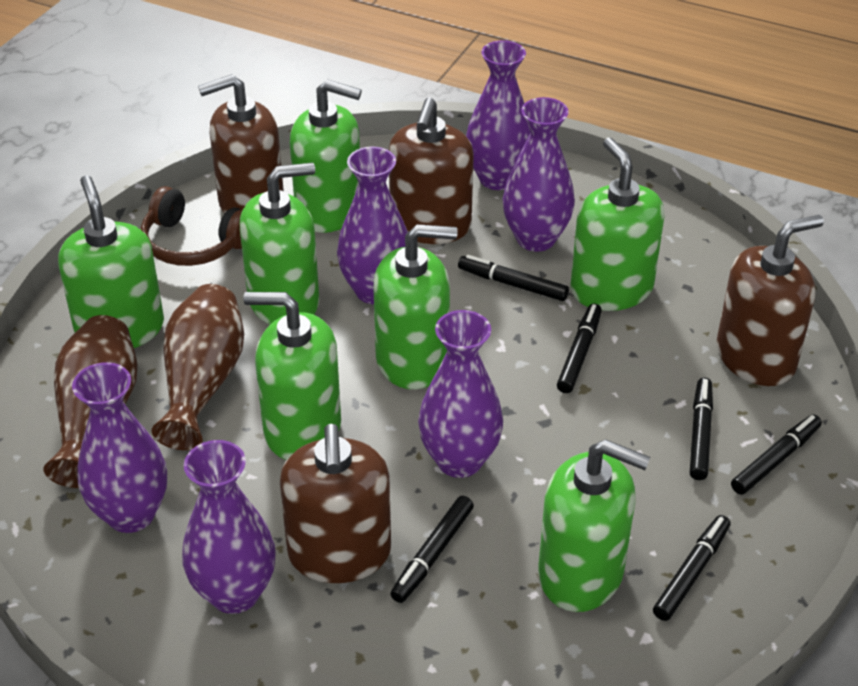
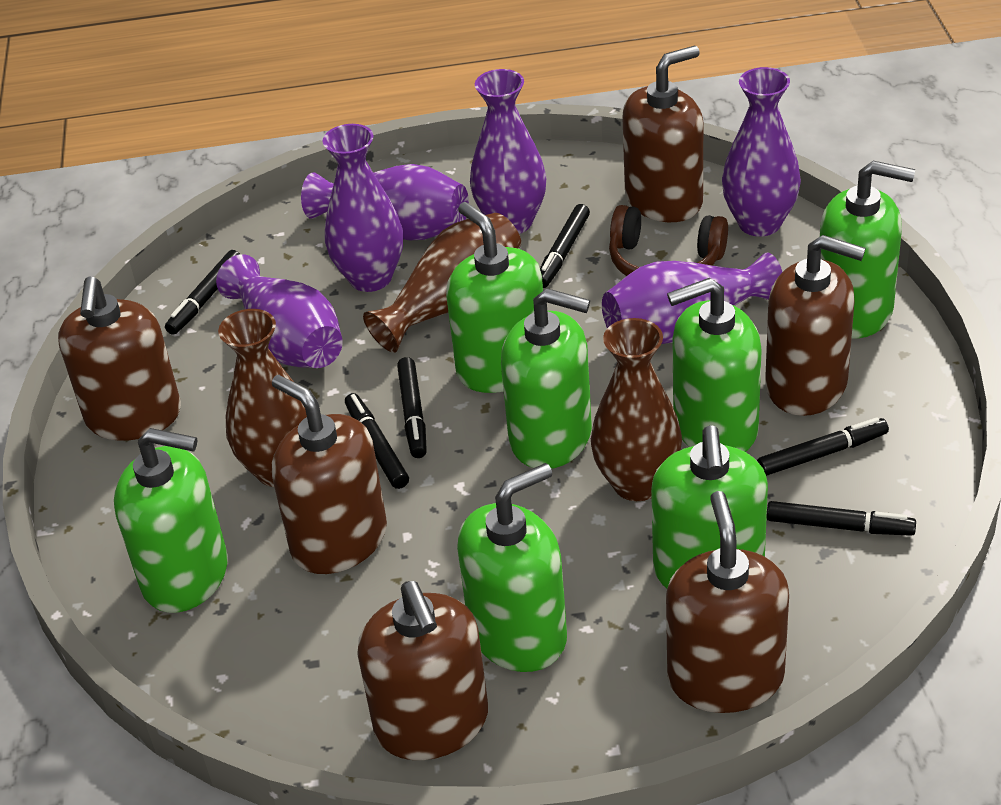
brown soap dispenser: [198,74,284,214] [280,424,391,583] [389,97,474,244] [717,215,824,386] = 4 -> [58,276,181,441] [272,375,387,574] [357,581,488,760] [623,46,703,222] [666,491,789,713] [765,235,866,416] = 6
brown vase: [43,315,138,488] [152,284,244,450] = 2 -> [218,309,307,487] [363,213,521,353] [591,318,682,501] = 3

